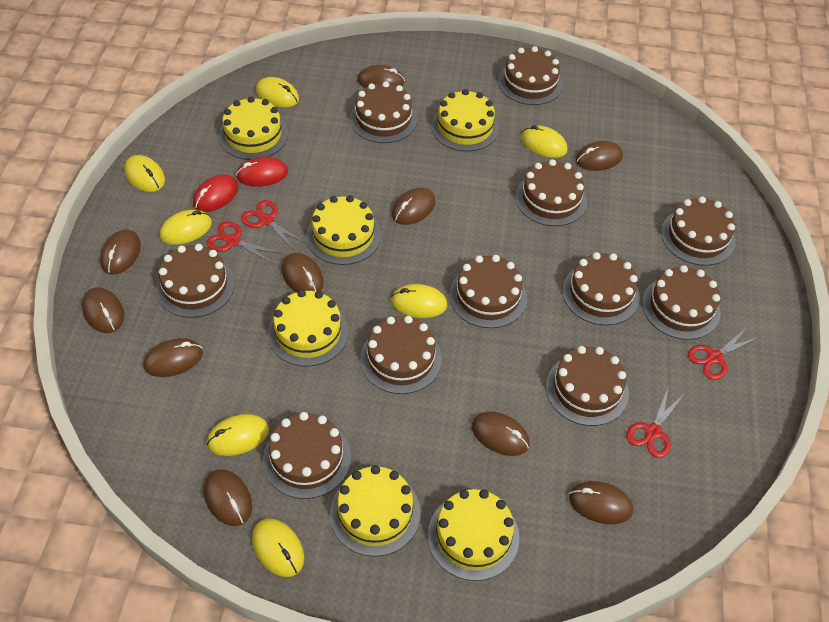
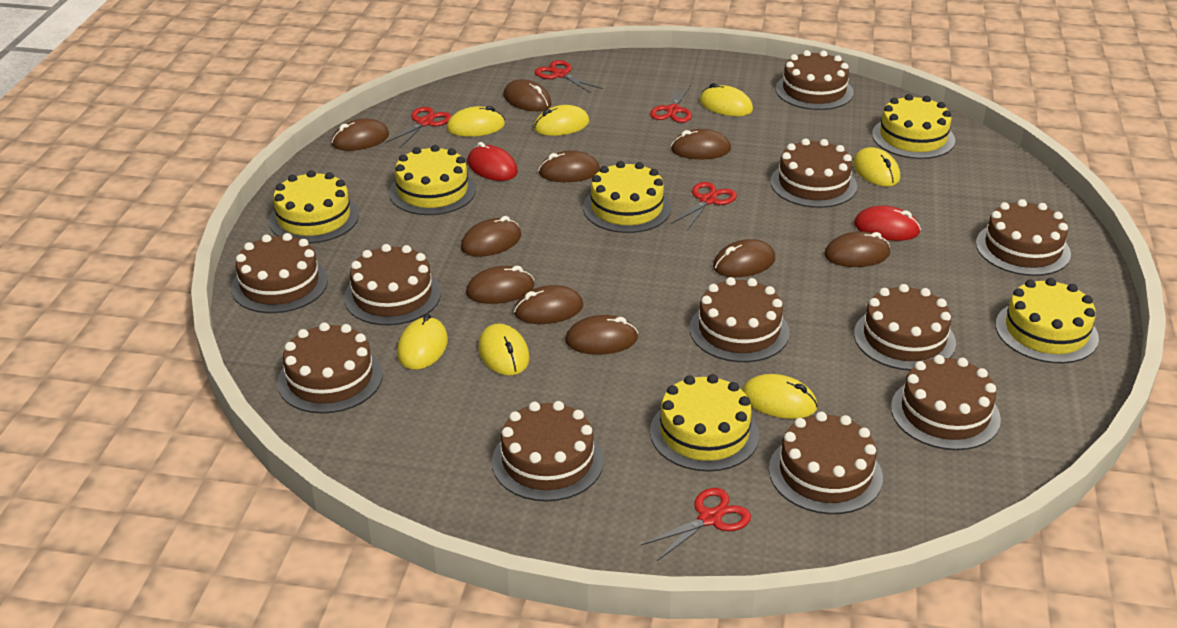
red scissors: [206,221,281,264] [241,200,305,251] [626,386,683,458] [687,327,760,380] = 4 -> [385,107,452,148] [535,60,603,93] [641,488,751,561] [650,83,692,123] [671,182,737,230] = 5

